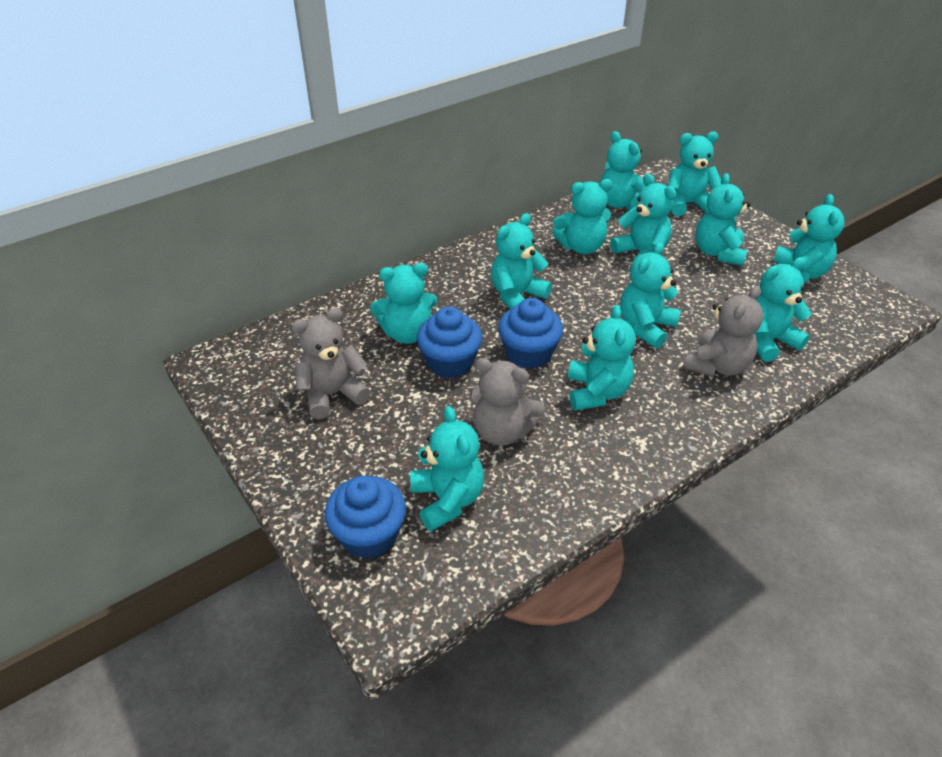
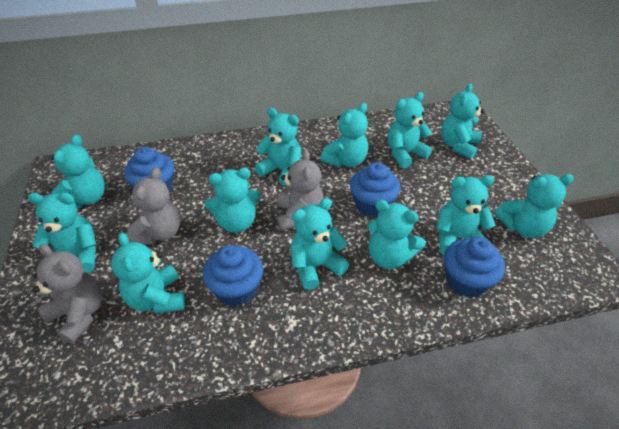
blue cupcake: [324,476,406,559] [417,306,482,378] [498,298,563,369] = 3 -> [124,147,174,192] [203,245,263,307] [350,162,400,217] [444,237,505,298] = 4

